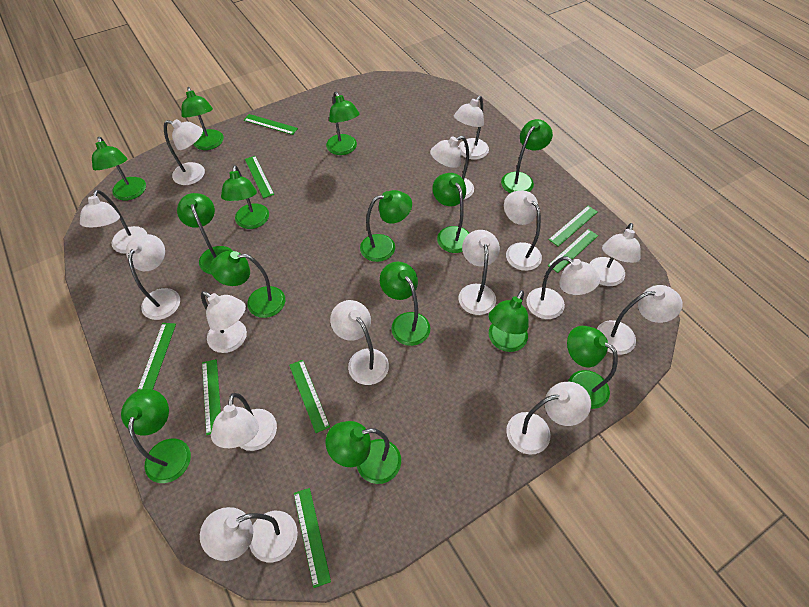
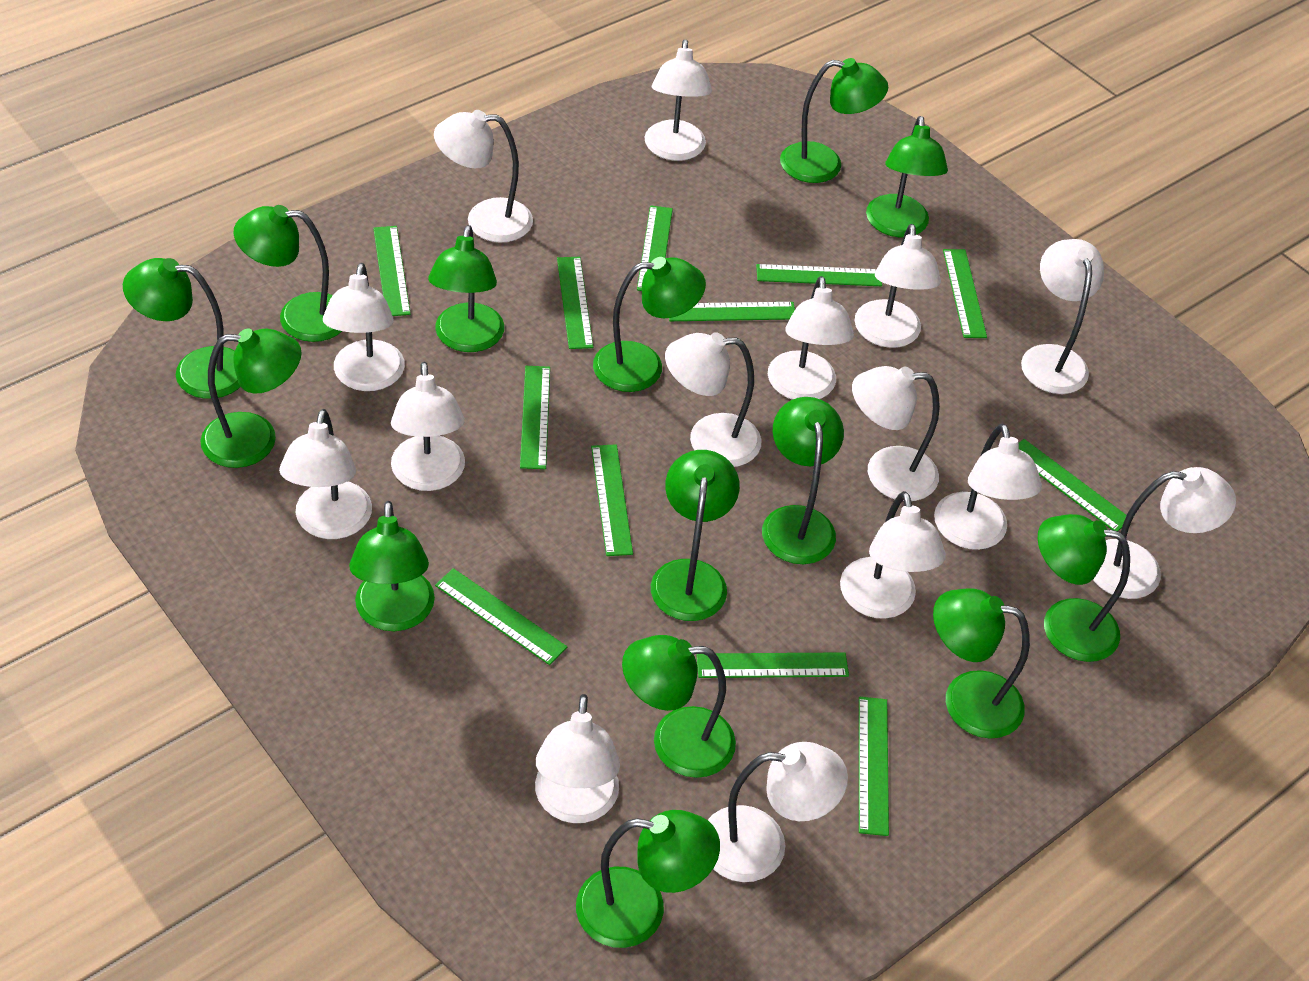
green ruler: [137,323,176,391] [202,359,221,435] [244,114,298,135] [245,156,274,198] [289,360,330,433] [294,488,331,588] [548,206,598,247] [548,229,598,273] = 8 -> [373,226,411,316] [435,568,567,665] [520,366,550,469] [557,257,593,349] [591,444,633,556] [637,205,673,291] [669,302,795,321] [696,652,849,678] [756,264,882,286] [859,697,889,836] [943,249,987,338] [1019,439,1127,531] = 12

